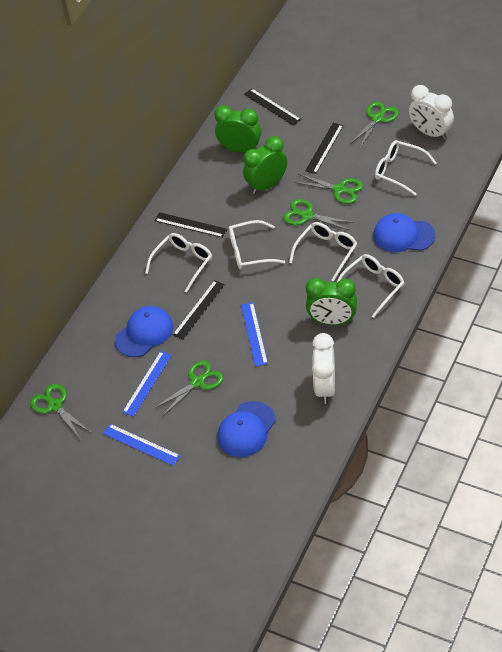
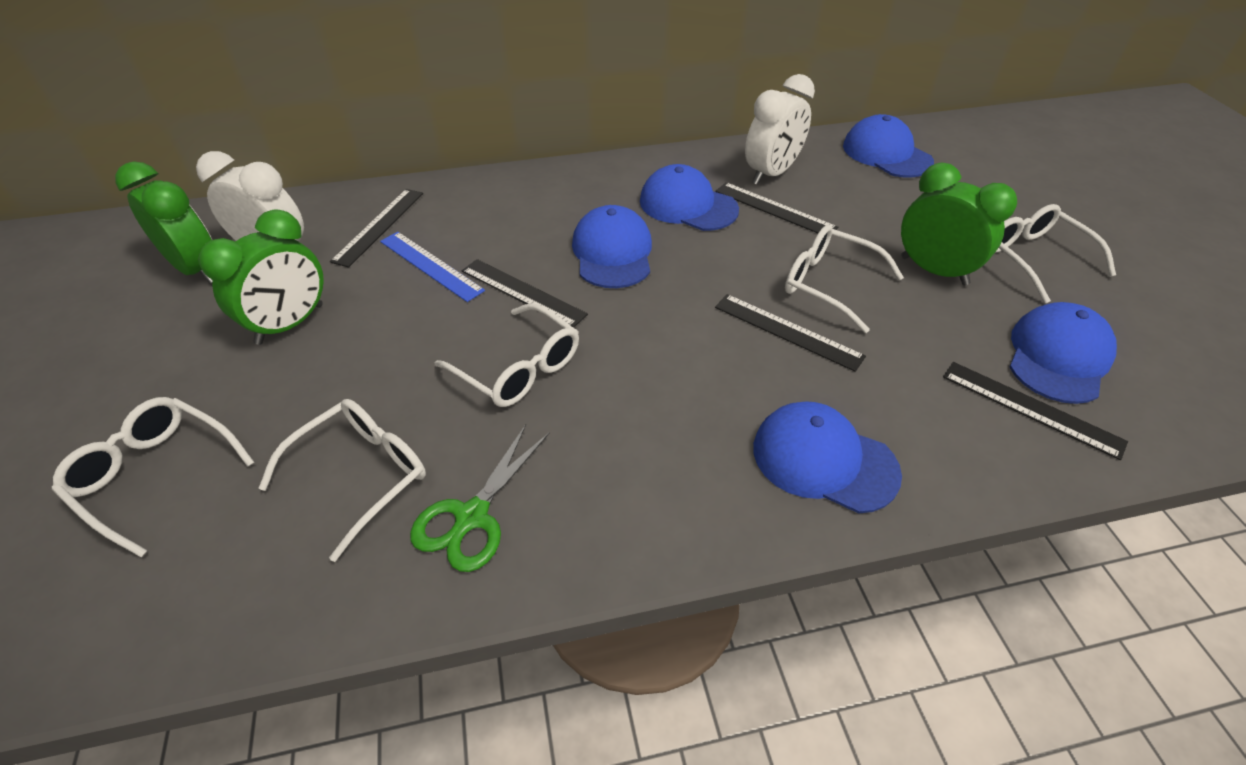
black ruler: [154,212,227,238] [173,280,225,340] [244,88,301,126] [305,123,343,174] = 4 -> [330,189,423,268] [462,259,588,328] [715,182,838,233] [715,294,866,372] [943,362,1128,460] = 5
blue cap: [115,306,173,357] [217,401,276,457] [373,213,435,252] = 3 -> [572,205,652,288] [640,164,739,231] [753,401,902,514] [843,114,934,178] [1009,302,1117,404] = 5
blue ruler: [103,424,180,466] [122,351,172,417] [241,302,268,367] = 3 -> [380,232,485,302] = 1
green scissors: [30,384,90,440] [154,360,224,417] [283,199,354,230] [294,174,363,204] [350,102,399,148] = 5 -> [410,424,550,572] = 1

